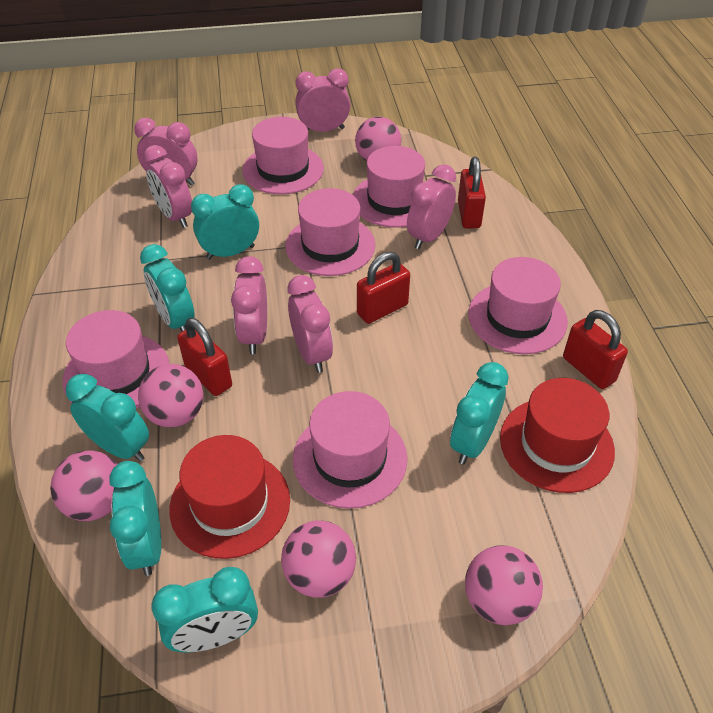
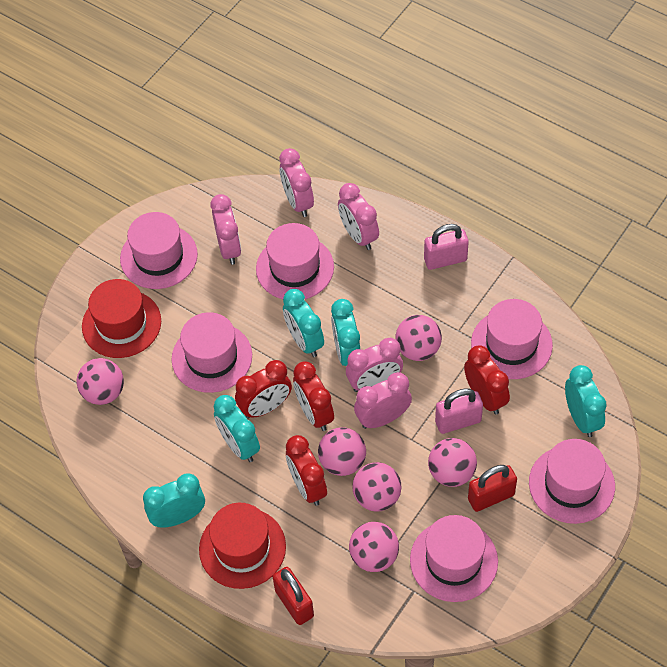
pink ball: [50,450,118,521] [138,364,203,427] [281,520,356,598] [355,117,401,161] [465,545,543,625] = 5 -> [77,358,124,405] [318,427,366,476] [349,522,399,572] [352,462,401,512] [395,315,442,361] [428,438,477,487] = 6
pink clock: [134,118,198,186] [143,145,192,228] [231,256,267,354] [288,275,333,373] [295,68,350,132] [407,164,456,249] = 6 -> [210,194,241,265] [279,148,314,217] [338,183,379,250] [346,338,403,392] [354,372,412,429] = 5
pink padlock: none = 0 -> [424,224,469,270] [435,388,483,434] = 2
red clock: none = 0 -> [235,360,292,419] [286,435,327,506] [293,362,334,431] [464,346,510,414] = 4
red padlock: [177,318,232,396] [357,252,410,324] [458,157,486,228] [563,310,628,389] = 4 -> [273,567,314,625] [468,465,517,512] = 2
turquoise clock: [66,374,149,462] [109,461,161,576] [140,244,195,332] [152,567,258,652] [191,184,259,260] [450,362,509,465] = 6 -> [143,473,205,528] [214,395,260,462] [283,289,324,357] [331,299,360,366] [565,365,607,437] = 5

